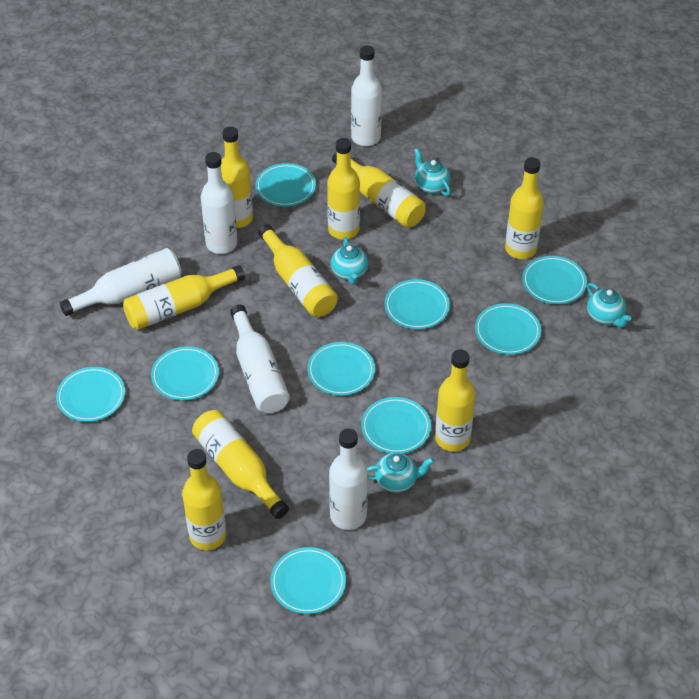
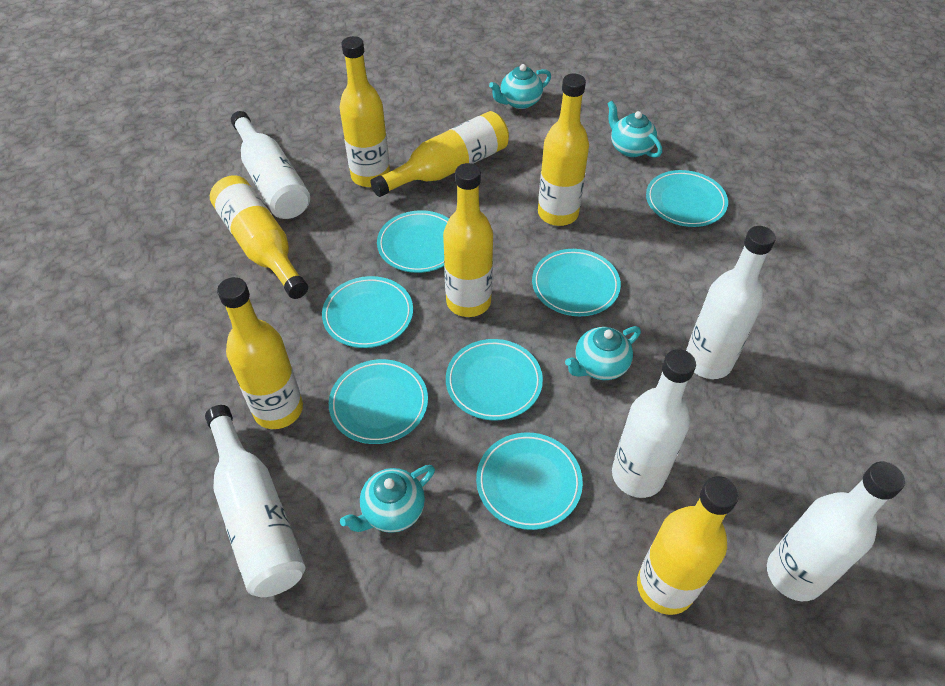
turquoise plate: [56,367,125,422] [151,346,219,401] [255,163,316,207] [270,547,346,614] [307,342,375,396] [361,397,431,454] [385,279,450,329] [475,303,541,355] [522,256,587,304] = 9 -> [322,276,413,348] [329,359,428,444] [377,210,449,273] [446,339,543,421] [476,432,583,530] [532,249,621,316] [646,170,728,227] = 7
yellow bottle: [123,265,245,330] [182,449,226,550] [192,410,289,519] [221,126,253,228] [258,224,338,317] [327,138,360,240] [332,151,426,228] [435,349,475,452] [505,157,544,259] = 9 -> [210,175,308,299] [217,277,303,429] [339,36,390,187] [371,111,509,197] [443,163,493,317] [538,74,589,226] [637,476,739,615] = 7

